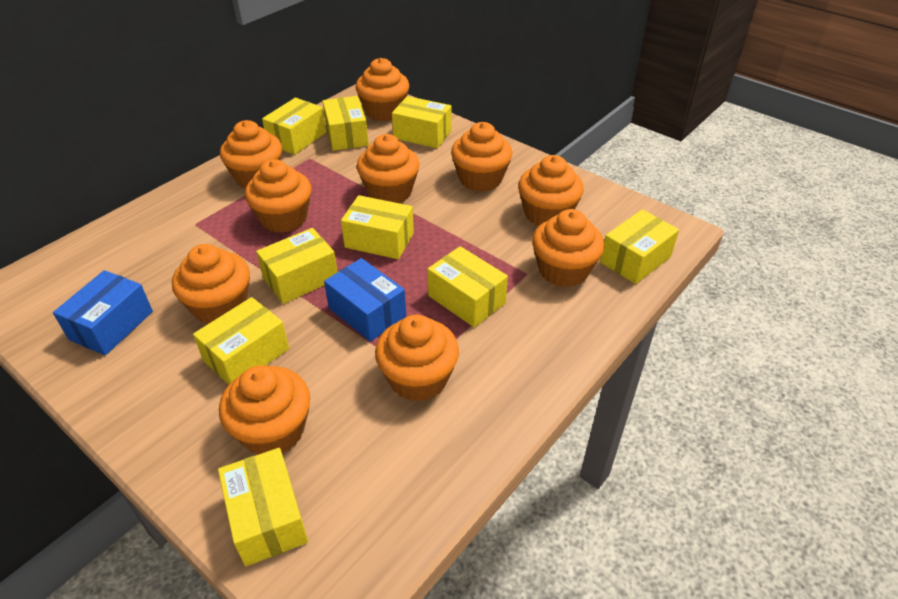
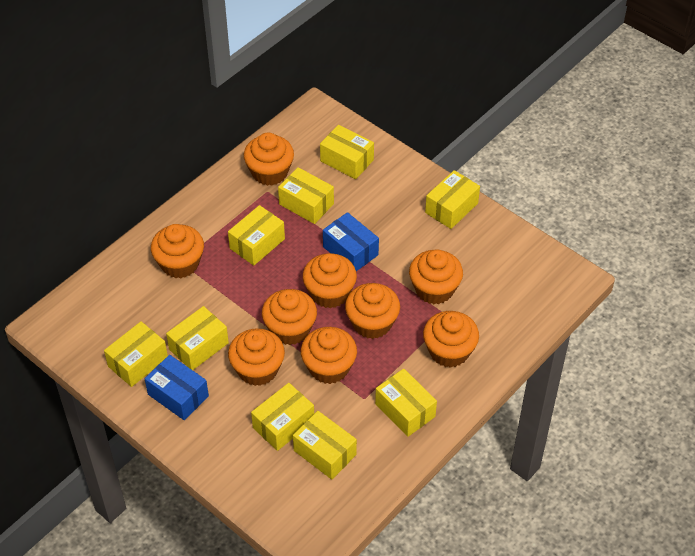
orange cupcake: [172,244,250,324] [219,365,310,455] [220,120,282,188] [245,159,311,233] [356,58,409,121] [357,134,419,203] [375,314,459,402] [451,122,512,192] [518,155,584,226] [532,209,604,287] = 10 -> [151,224,204,278] [228,328,285,386] [244,133,294,186] [262,289,317,345] [301,327,357,384] [303,253,357,308] [345,283,400,339] [409,250,463,304] [423,311,479,368] = 9

